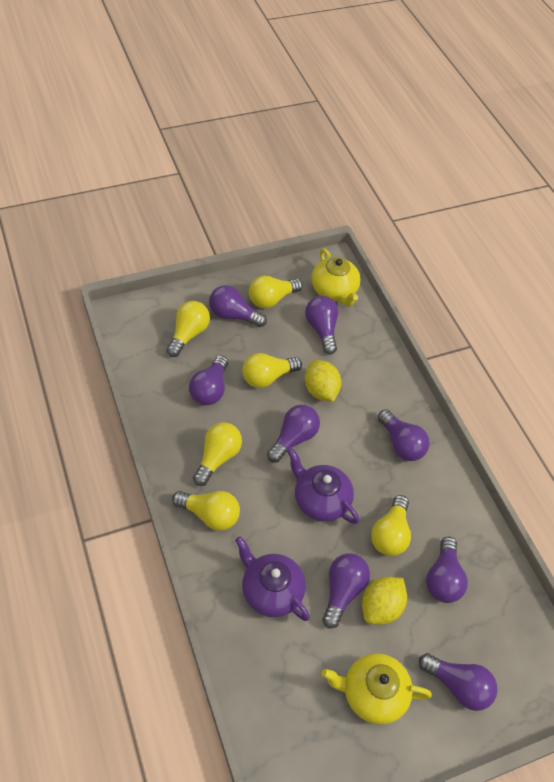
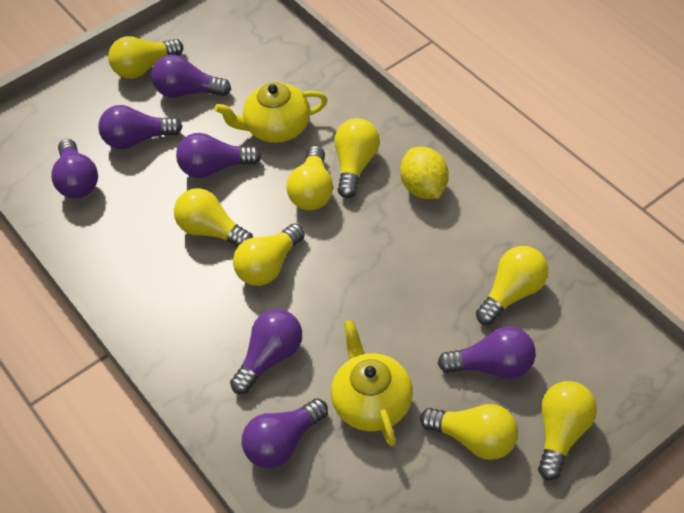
purple light bulb: [189,355,228,405] [209,285,267,327] [267,405,320,463] [305,296,338,354] [322,553,370,629] [378,409,429,461] [419,653,497,711] [426,537,468,603] = 8 -> [51,139,98,198] [98,105,183,149] [151,54,231,98] [176,133,261,178] [230,309,302,394] [242,398,328,469] [438,326,536,379] = 7
purple teapot: [235,536,310,621] [288,449,359,524] = 2 -> none = 0
yellow lemon: [305,360,341,402] [362,577,407,625] = 2 -> [400,147,449,199] = 1
yellow light bulb: [166,301,210,357] [172,491,240,531] [193,422,242,486] [242,353,302,388] [249,276,303,309] [371,495,411,556] = 6 -> [108,36,183,79] [174,188,253,247] [233,224,305,286] [286,146,333,210] [334,118,380,198] [420,404,518,460] [476,246,548,325] [538,381,597,480] = 8

